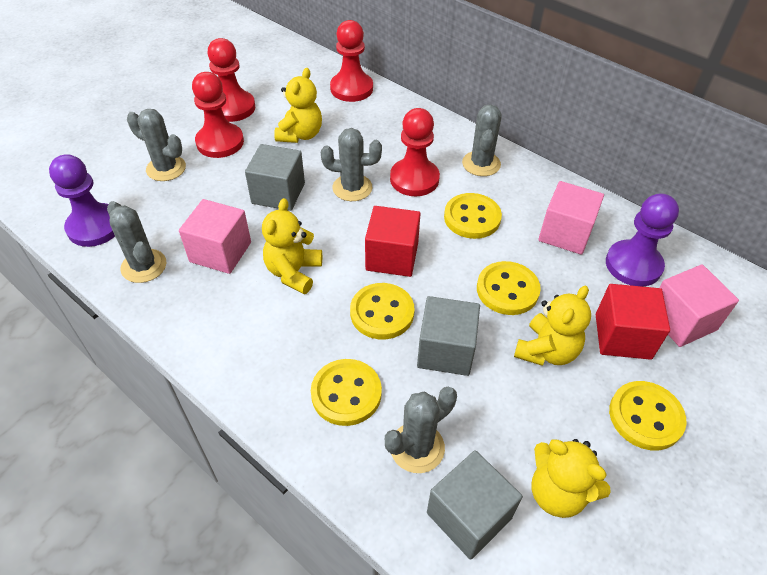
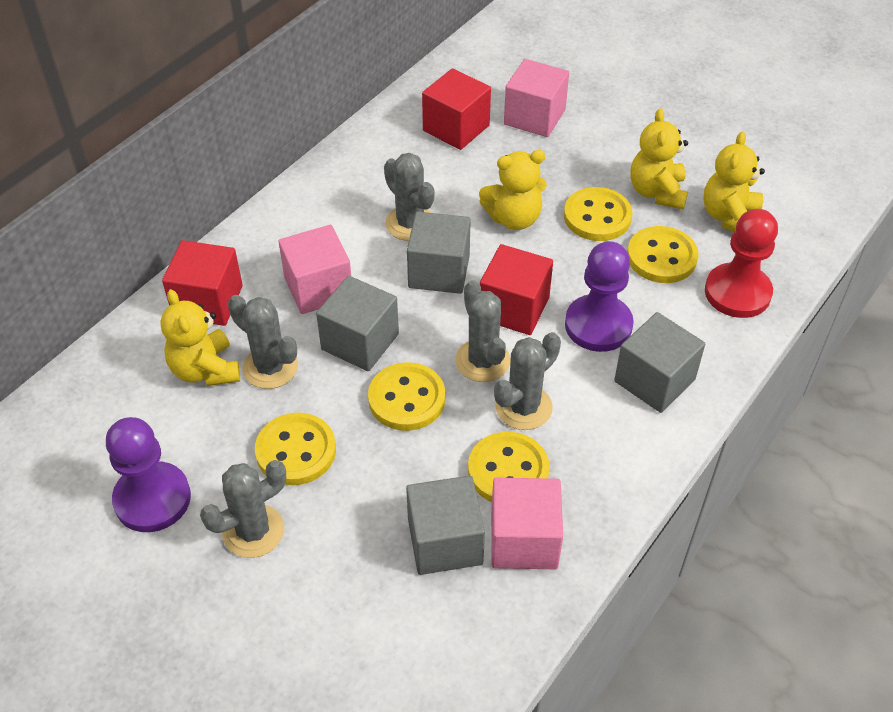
grey cube: [245,144,305,211] [417,296,480,376] [427,450,523,560] = 3 -> [316,276,399,371] [406,475,485,575] [407,212,471,294] [614,312,705,413] = 4
red cube: [365,206,421,277] [596,284,670,360] = 2 -> [162,240,243,326] [422,68,491,150] [480,244,553,335] = 3
red pawn: [192,72,244,158] [207,38,255,122] [330,20,373,102] [390,108,440,196] = 4 -> [705,209,778,318] = 1

